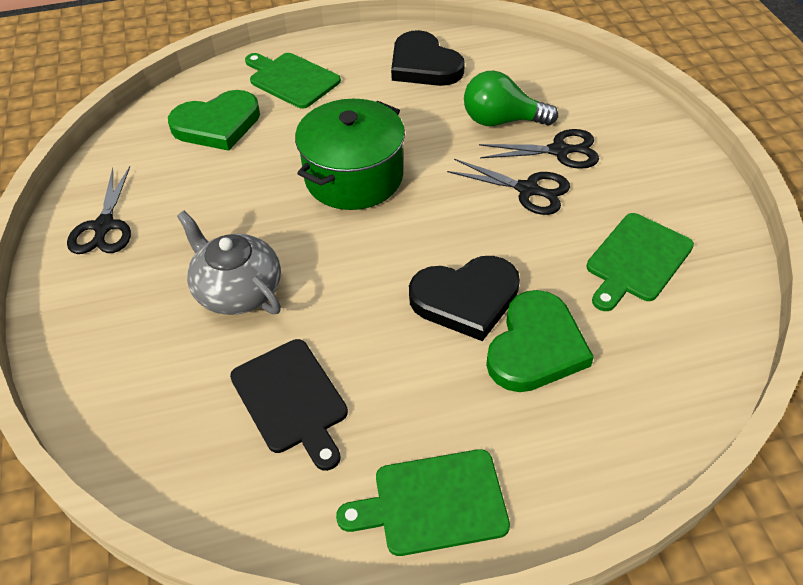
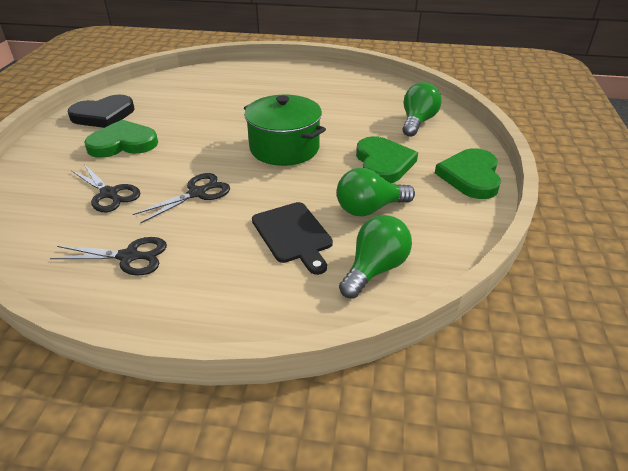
black heart: [391,30,465,86] [409,256,520,341] = 2 -> [68,95,134,128] = 1
green cutting board: [245,53,341,109] [336,449,510,556] [587,213,694,311] = 3 -> none = 0
green heart: [168,90,260,151] [486,290,594,392] = 2 -> [84,120,158,158] [356,136,418,183] [435,148,501,199] = 3
green light bulb: [464,70,558,126] = 1 -> [337,168,415,216] [339,215,412,299] [403,82,442,137] = 3
grey teapot: [177,210,281,315] = 1 -> none = 0

